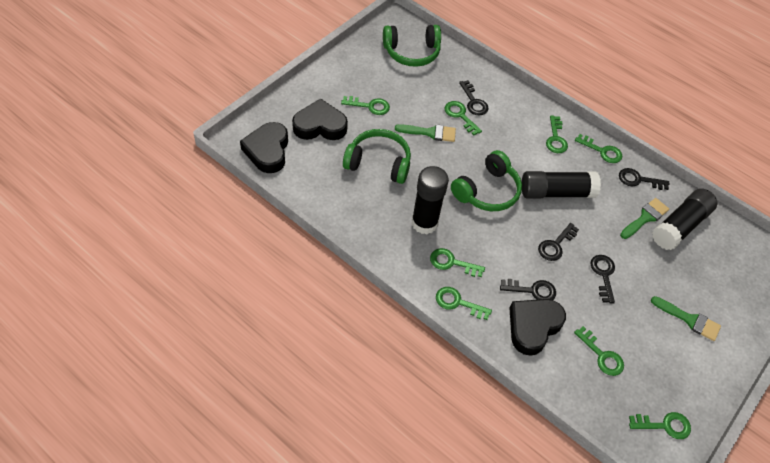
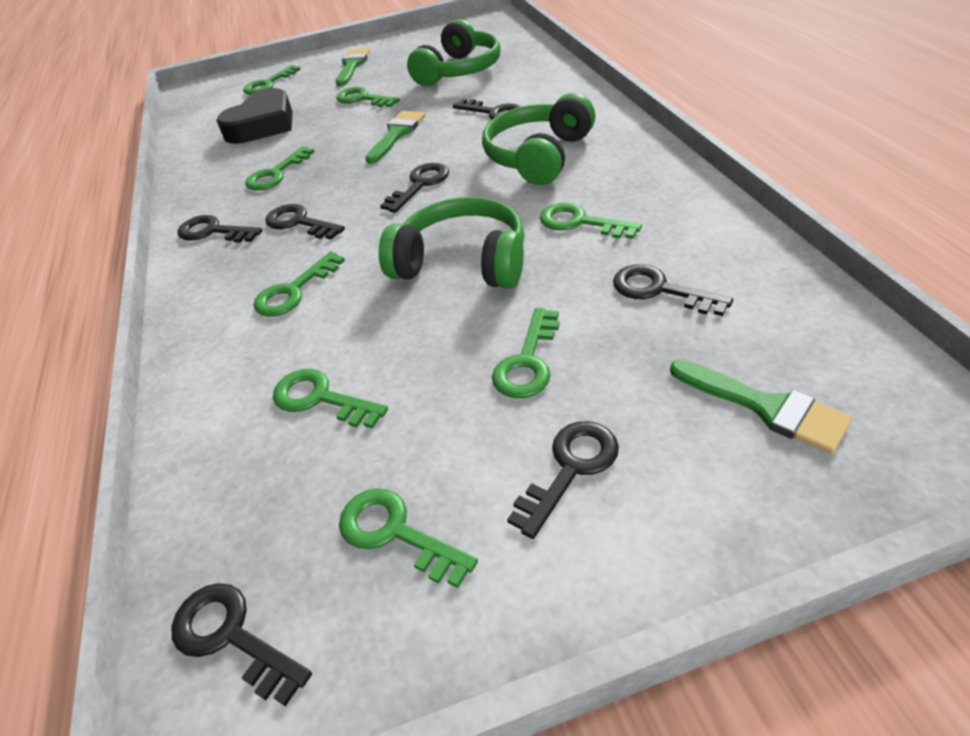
black glue stick: [412,166,449,234] [522,171,601,198] [652,189,717,250] = 3 -> none = 0
black heart: [240,122,288,173] [292,99,348,140] [509,299,566,356] = 3 -> [216,88,293,144] = 1
black key: [459,80,489,115] [500,279,556,300] [538,223,579,261] [590,255,615,304] [619,168,669,190] = 5 -> [172,583,312,707] [177,215,262,243] [265,204,345,240] [380,163,449,213] [453,99,522,120] [507,421,619,539] [613,264,733,316] = 7

